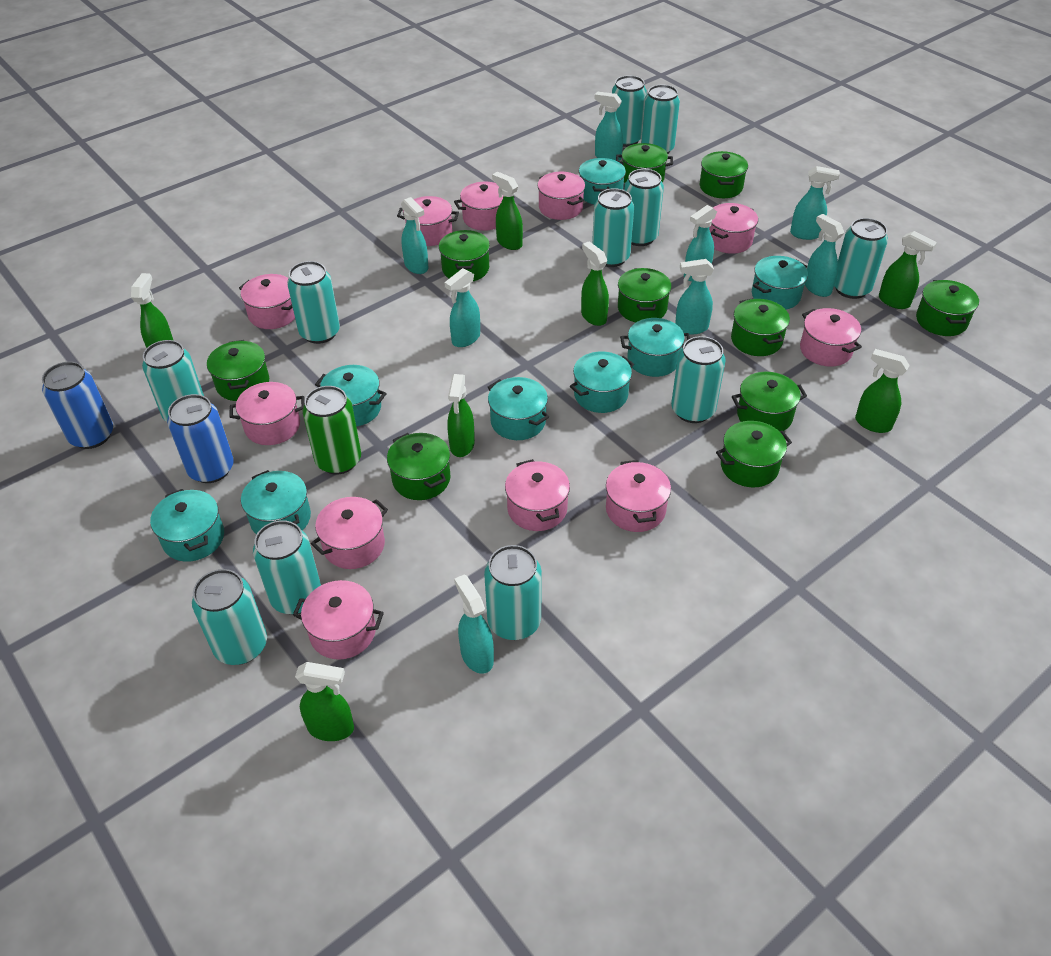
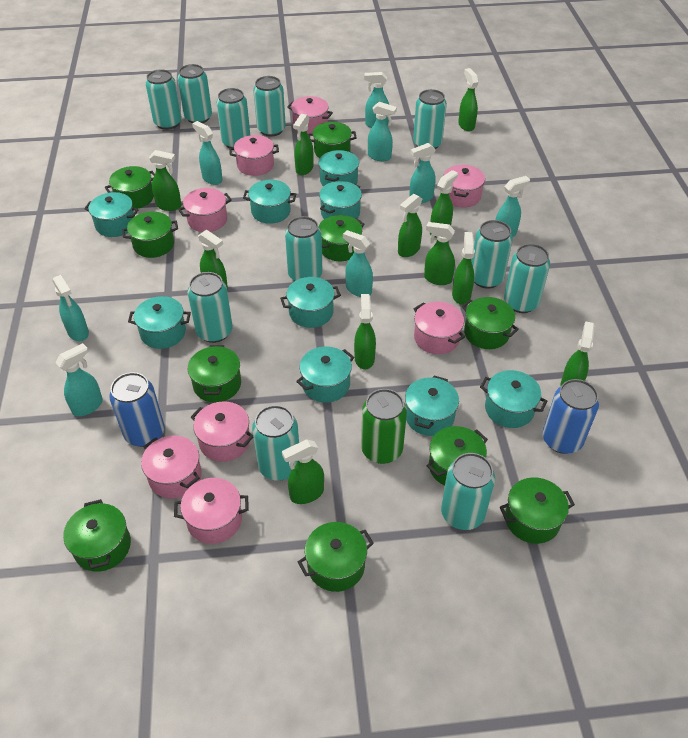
green spray bottle: [131,273,173,348] [295,662,354,741] [447,374,475,457] [492,172,523,250] [581,241,609,326] [855,349,910,433] [879,231,937,309] = 7 -> [149,150,181,211] [198,230,228,290] [282,440,324,504] [293,114,314,175] [354,294,376,370] [398,194,422,257] [424,222,455,285] [430,170,458,238] [452,232,475,305] [458,68,479,131] [560,321,594,387] = 11
pink pot: [229,382,305,445] [239,274,295,329] [293,580,384,660] [311,497,388,569] [397,196,459,246] [454,182,503,231] [505,459,570,531] [537,172,585,220] [606,460,671,532] [709,203,758,254] [800,308,862,367] = 11 -> [141,435,202,499] [174,478,249,544] [178,188,232,232] [191,401,253,462] [229,135,279,176] [287,96,333,134] [413,302,465,354] [444,165,485,208] = 8
turquoise pot: [150,489,224,562] [241,470,311,535] [315,365,387,427] [488,377,549,440] [570,352,634,413] [579,158,626,204] [620,318,690,377] [752,256,808,310] = 8 -> [84,192,139,237] [128,296,191,349] [243,180,296,224] [280,277,341,328] [296,346,354,403] [318,150,359,186] [319,181,362,219] [405,375,459,436] [480,370,547,428] = 9

